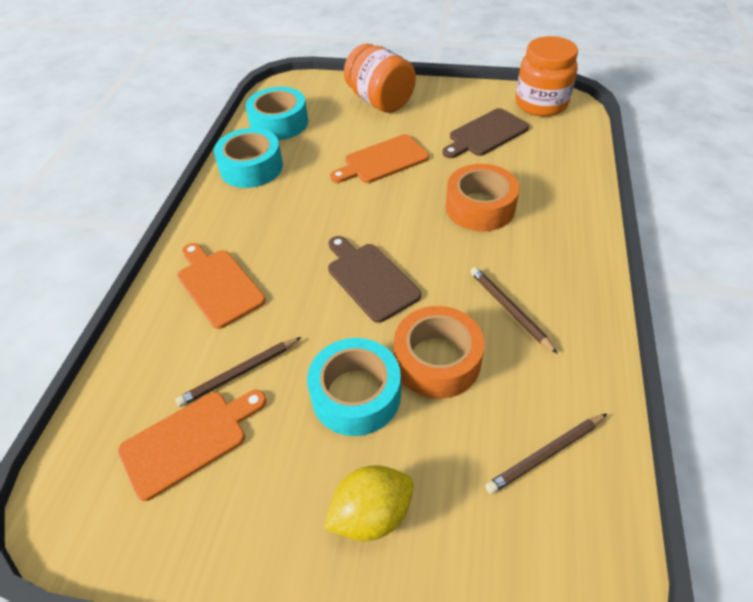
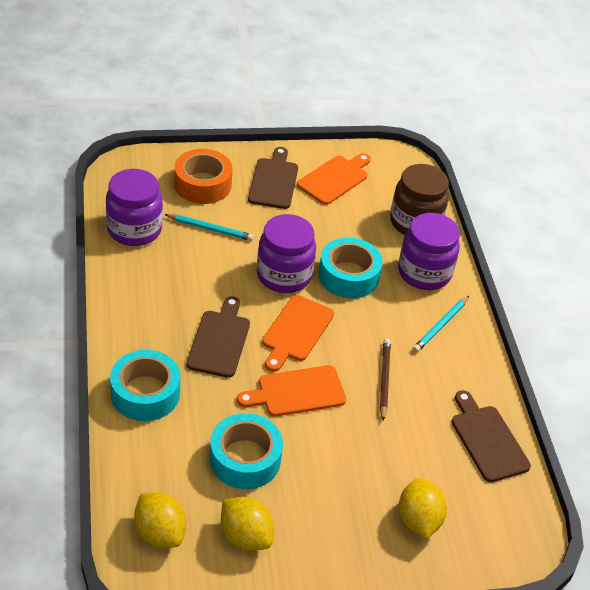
brown cutting board: [328,236,421,323] [442,108,529,158] = 2 -> [186,296,250,378] [248,147,298,209] [452,390,531,482] = 3
brown jar: none = 0 -> [390,164,449,235] = 1
brown pencil: [175,337,301,407] [470,267,558,354] [485,414,607,494] = 3 -> [380,339,391,420] = 1
orange jar: [344,43,416,113] [516,36,578,116] = 2 -> none = 0
orange tape: [394,306,484,399] [446,164,519,231] = 2 -> [174,149,232,204] = 1
purple jar: none = 0 -> [106,169,163,246] [257,214,316,293] [398,213,460,290] = 3
turquoise pencil: none = 0 -> [164,214,254,241] [413,296,469,352] = 2
yellow lemon: [324,465,414,541] = 1 -> [134,493,186,548] [221,497,274,551] [399,478,447,538] = 3

